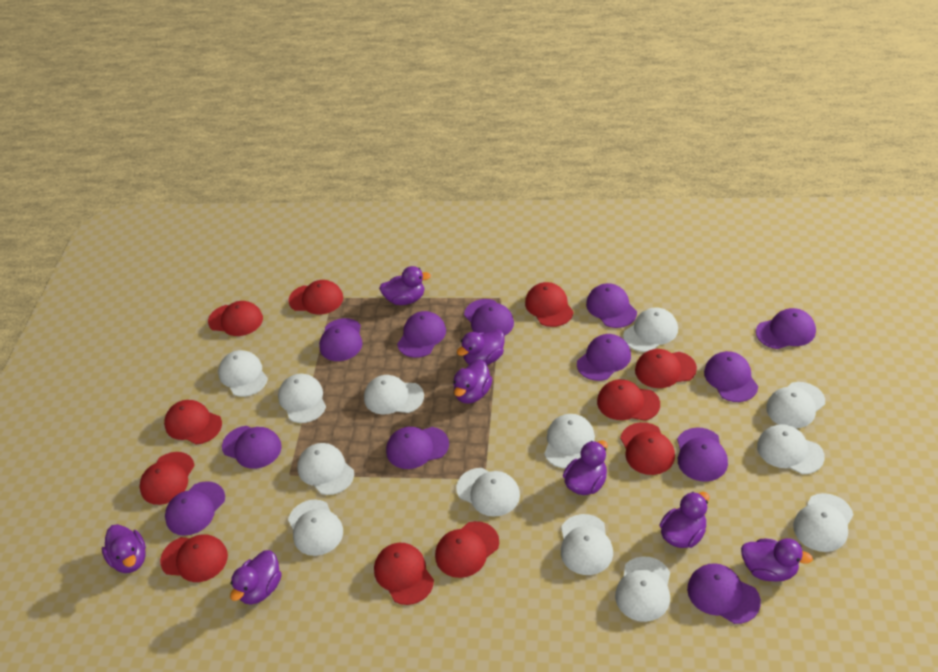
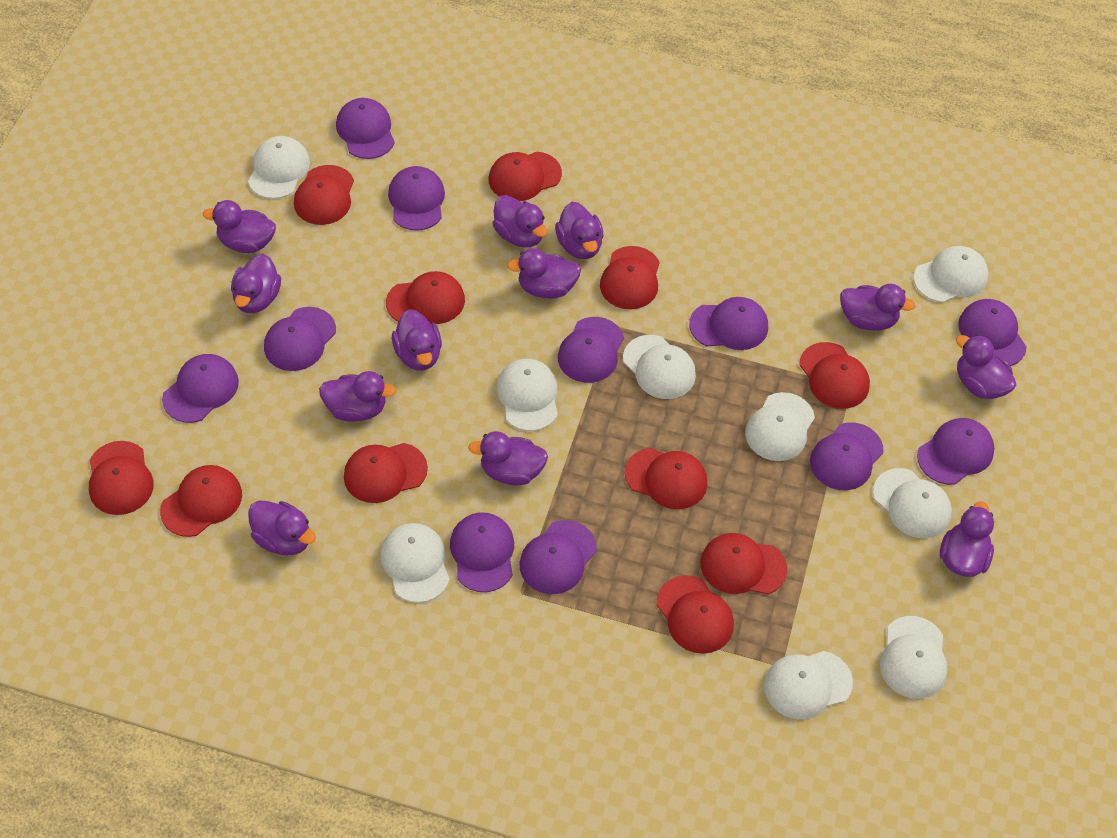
purple cap: [165,481,225,536] [222,426,282,469] [319,318,362,361] [386,427,449,469] [397,311,446,358] [464,299,514,336] [577,334,631,381] [586,283,637,328] [677,428,728,482] [687,563,761,624] [704,351,758,402] [756,308,816,349] = 12 -> [162,354,239,423] [264,307,336,371] [336,98,395,159] [388,166,445,231] [450,512,514,592] [520,520,596,594] [558,317,624,383] [689,297,768,350] [810,422,884,490] [917,418,994,485] [958,299,1027,366] = 11
purple duck: [102,524,146,573] [230,550,281,605] [379,266,431,305] [453,359,492,404] [457,329,504,365] [563,440,608,495] [659,492,710,548] [741,538,813,582] = 8 -> [203,200,276,253] [231,254,281,313] [248,500,316,555] [319,371,396,422] [392,309,442,371] [468,431,548,485] [492,195,548,247] [507,248,581,299] [555,202,604,259] [840,284,916,331] [940,501,994,577] [956,335,1016,399] = 12
white cap: [218,350,268,397] [278,374,326,423] [288,499,343,556] [297,443,354,495] [364,375,424,414] [456,468,520,517] [544,414,595,469] [561,514,613,575] [615,556,670,622] [623,307,678,352] [757,424,825,474] [766,382,825,428] [793,493,854,552] = 13 -> [248,136,310,199] [380,523,450,603] [497,359,558,431] [623,335,696,399] [745,392,815,461] [764,651,853,720] [873,468,952,538] [880,616,948,699] [913,246,988,303] = 9

